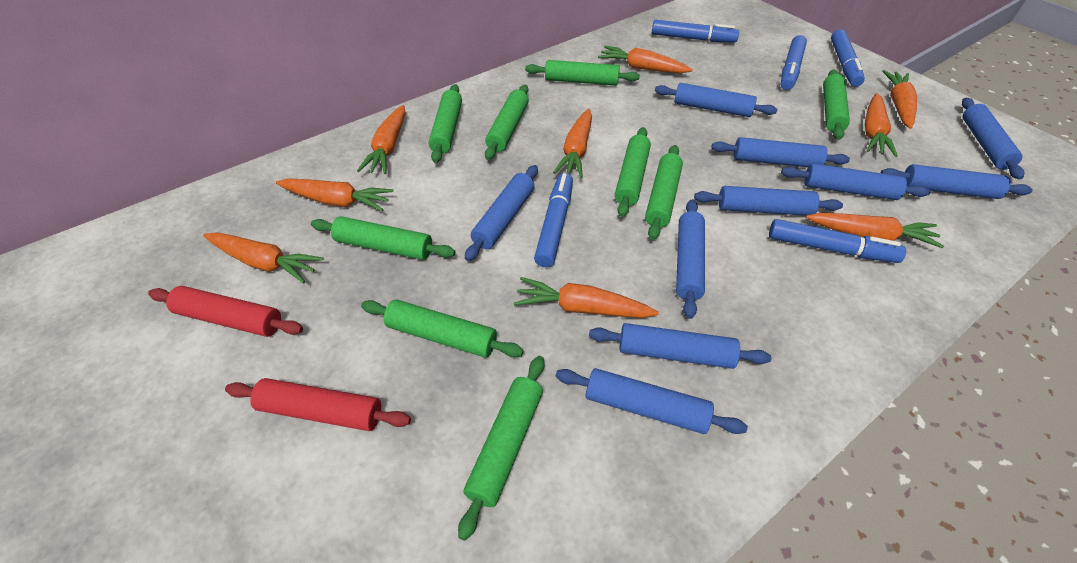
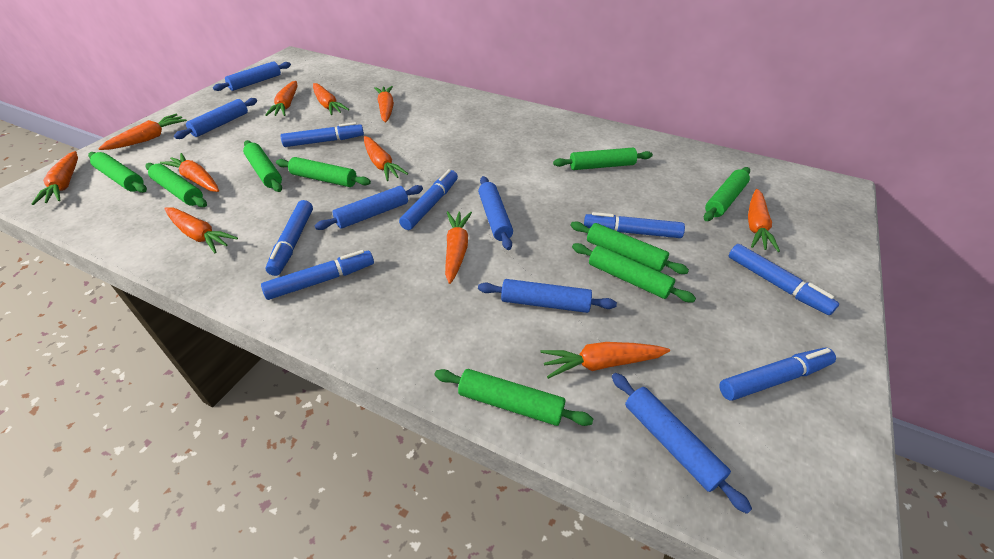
blue marker: [534,173,573,267] [652,20,739,43] [769,219,906,263] [781,35,807,90] [831,29,865,87] = 5 -> [261,250,374,300] [266,200,313,276] [281,122,364,147] [399,169,458,230] [584,212,685,238] [719,348,836,401] [729,244,839,315] = 7
blue rolling pin: [465,165,538,261] [555,368,748,434] [589,323,771,369] [655,83,778,117] [676,199,705,319] [694,186,843,216] [711,137,850,167] [781,163,930,200] [881,164,1033,199] [962,98,1025,180] = 10 -> [174,98,257,139] [213,61,291,91] [315,185,423,230] [478,176,513,250] [478,279,617,313] [612,373,752,514] = 6
orange carrot: [203,232,324,283] [276,178,394,211] [357,105,405,174] [514,277,659,318] [553,109,592,178] [598,46,693,73] [806,213,944,248] [865,93,898,157] [883,70,917,129] = 9 -> [31,151,78,205] [98,114,187,150] [160,153,219,192] [164,207,238,253] [265,81,298,116] [313,83,350,115] [364,136,408,181] [374,86,394,122] [445,211,472,284] [540,342,670,379] [748,189,780,252] = 11
red rolling pin: [148,286,303,337] [225,378,411,431] = 2 -> none = 0

